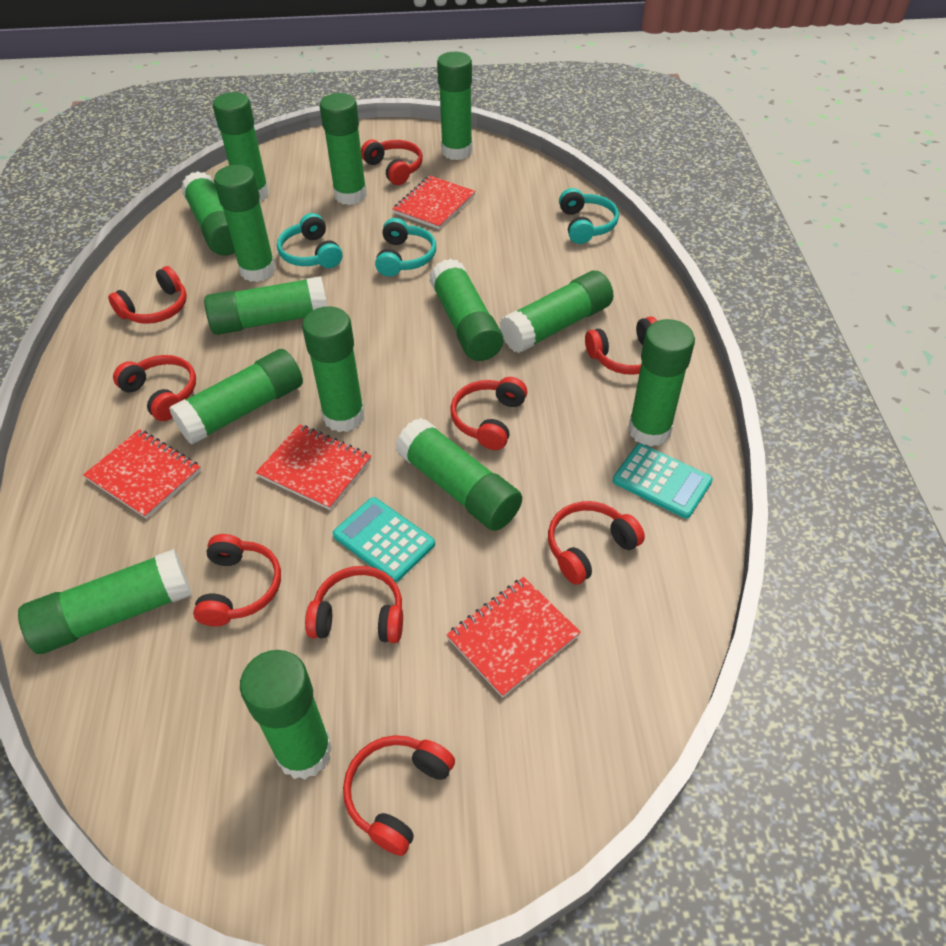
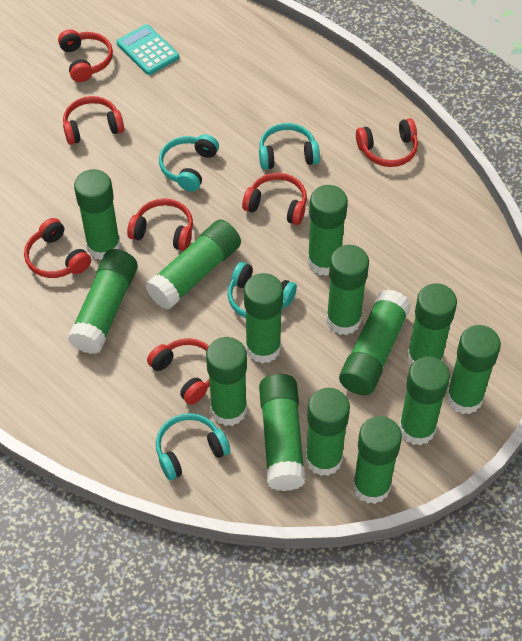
red headphones: [108,266,187,324] [113,355,196,421] [193,534,281,626] [305,566,403,643] [343,735,455,856] [361,140,423,185] [450,377,527,450] [548,501,645,585] [585,317,657,375] = 9 -> [24,218,91,278] [58,29,113,82] [63,96,124,145] [127,198,193,251] [147,338,210,405] [242,173,307,225] [356,118,418,167] = 7
red notebook: [83,429,201,519] [256,424,372,510] [393,176,476,229] [446,577,581,698] = 4 -> none = 0
turquoise calculator: [333,497,435,583] [613,444,713,519] = 2 -> [117,24,179,75] = 1
turquoise headphones: [277,213,343,268] [375,218,436,277] [559,188,619,244] = 3 -> [156,413,230,480] [159,134,219,192] [228,262,297,318] [259,123,320,170] = 4

